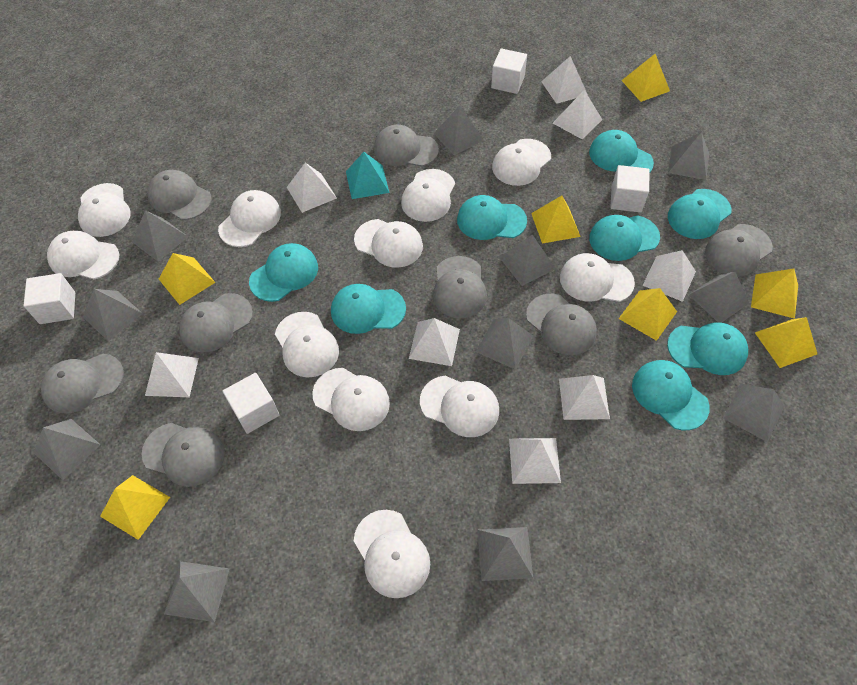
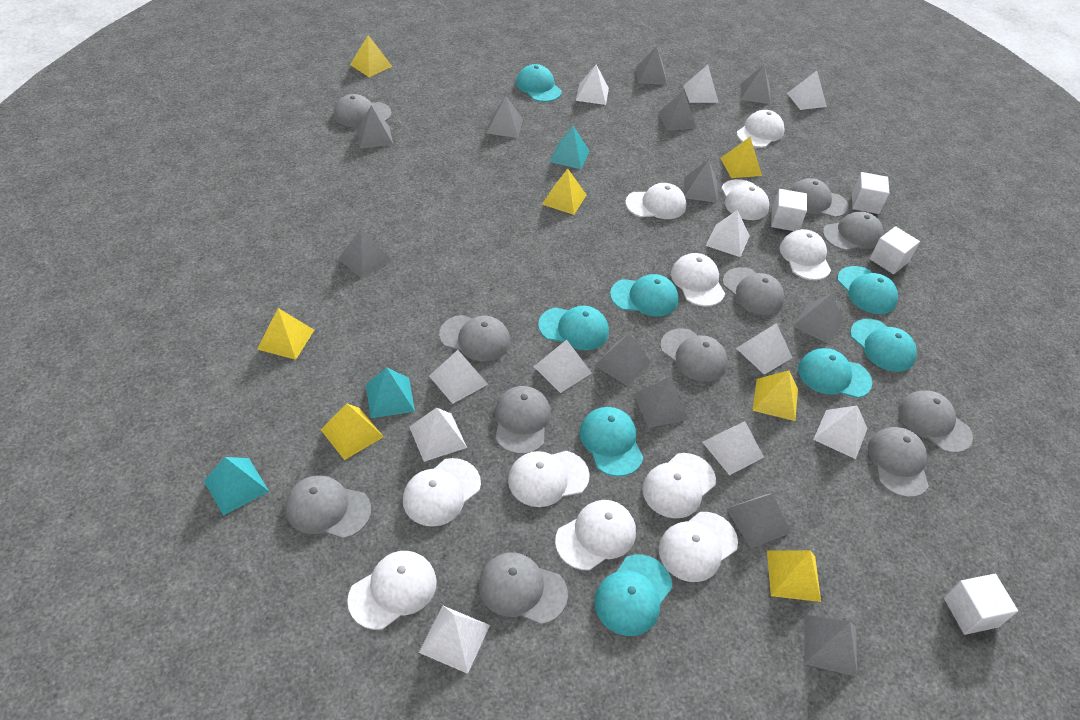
grey cap: [41,354,124,414] [142,423,225,487] [147,170,212,220] [179,293,253,353] [374,125,439,167] [433,256,487,318] [526,294,597,355] [705,224,773,276] = 8 -> [285,475,371,539] [334,94,392,127] [439,315,510,361] [479,552,568,624] [495,386,551,454] [660,328,728,382] [722,267,785,315] [790,178,848,218] [823,211,883,251] [868,427,929,497] [899,390,973,453] = 11
grey pyramid: [33,419,101,480] [83,289,143,341] [132,210,188,261] [164,561,229,622] [434,106,484,155] [476,318,533,370] [477,527,533,581] [499,235,556,286] [668,132,709,180] [689,272,749,323] [723,384,784,442] = 11 -> [338,228,392,278] [356,105,393,148] [486,96,523,138] [595,333,651,386] [634,377,689,428] [636,46,667,85] [658,90,697,130] [684,159,718,203] [726,494,791,548] [741,65,771,104] [793,294,843,344] [804,615,857,677] = 12
turquoise pyramid: [346,152,389,199] = 1 -> [204,457,269,516] [366,367,415,418] [549,126,590,169] = 3
white pyramid: [145,352,199,397] [287,163,337,213] [409,318,460,366] [509,438,561,484] [541,56,588,104] [553,90,602,140] [559,375,610,420] [642,250,696,302] = 8 -> [410,407,467,462] [419,605,490,674] [429,350,488,404] [533,340,592,393] [576,65,609,105] [684,65,719,103] [702,421,764,475] [706,210,750,257] [736,323,793,375] [787,71,827,110] [813,406,868,459] = 11

